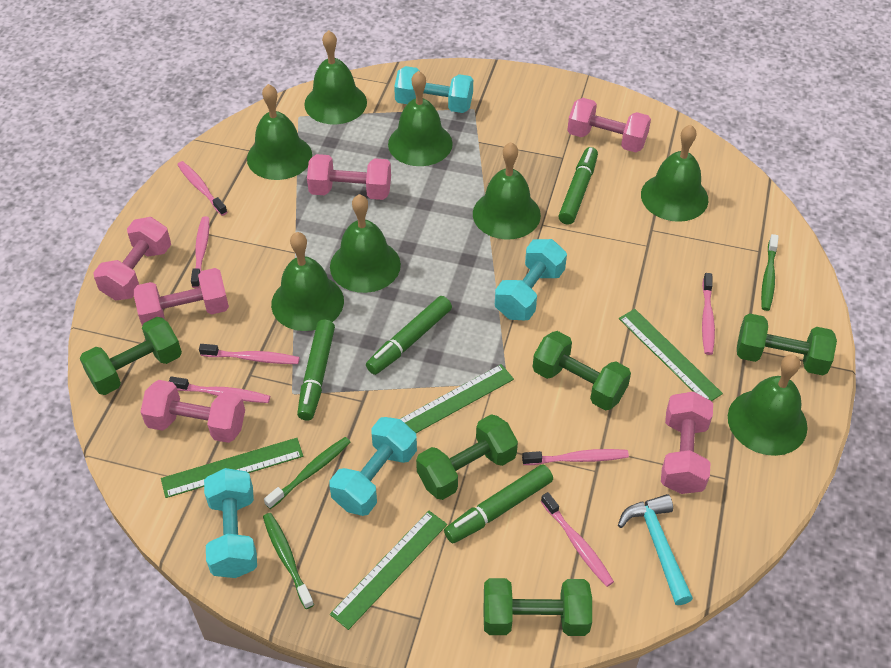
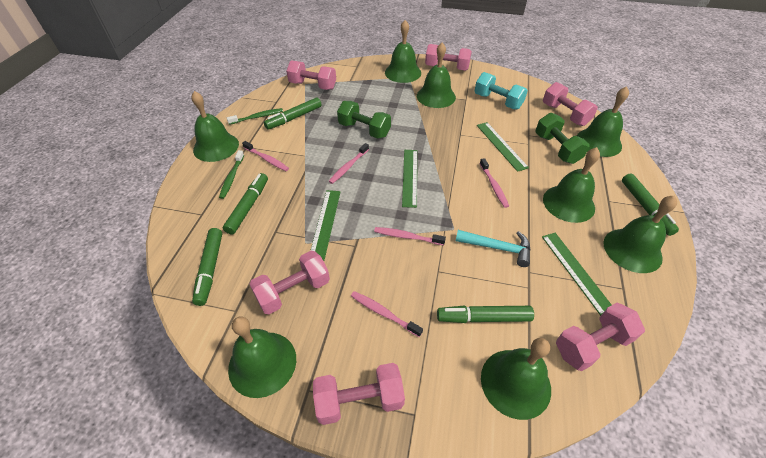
green dumbbell: [80,317,182,395] [416,414,518,500] [484,578,592,636] [533,331,631,410] [737,313,837,375] = 5 -> [337,101,391,139] [535,113,590,164] = 2
green marker: [297,320,335,420] [366,296,452,375] [444,464,553,543] [558,147,598,225] = 4 -> [192,228,222,306] [223,173,268,234] [264,97,322,130] [437,306,534,323] [622,173,679,236] = 5
green toothbrush: [263,513,314,609] [264,437,351,509] [761,234,779,311] = 3 -> [219,150,244,199] [227,108,283,125] = 2
pink toothbrush: [169,377,270,403] [177,161,227,216] [191,216,209,288] [199,344,300,364] [522,449,629,465] [541,492,614,587] [702,273,715,355] = 7 -> [242,141,289,171] [329,143,369,184] [351,291,423,337] [374,227,446,245] [480,158,509,208] = 5
turquoise dumbbell: [204,468,257,578] [329,417,417,516] [394,66,473,113] [495,239,567,320] = 4 -> [475,72,528,110] = 1

